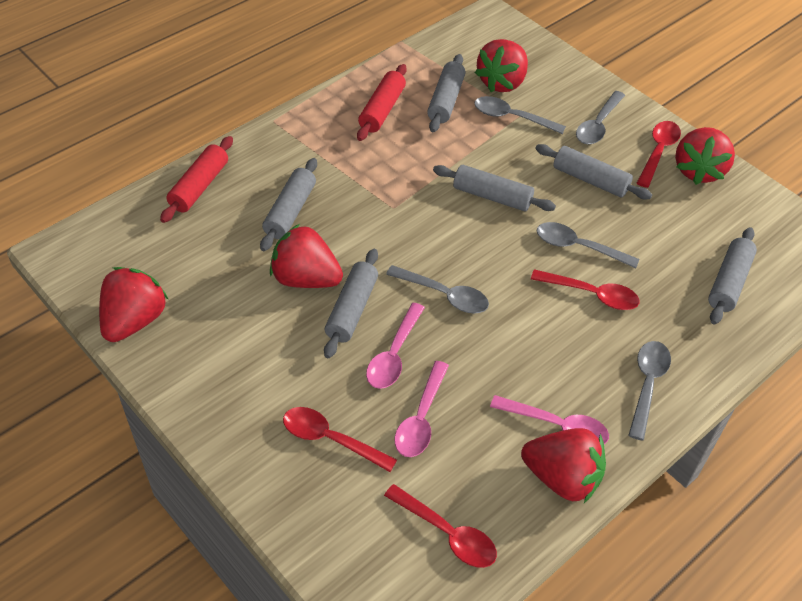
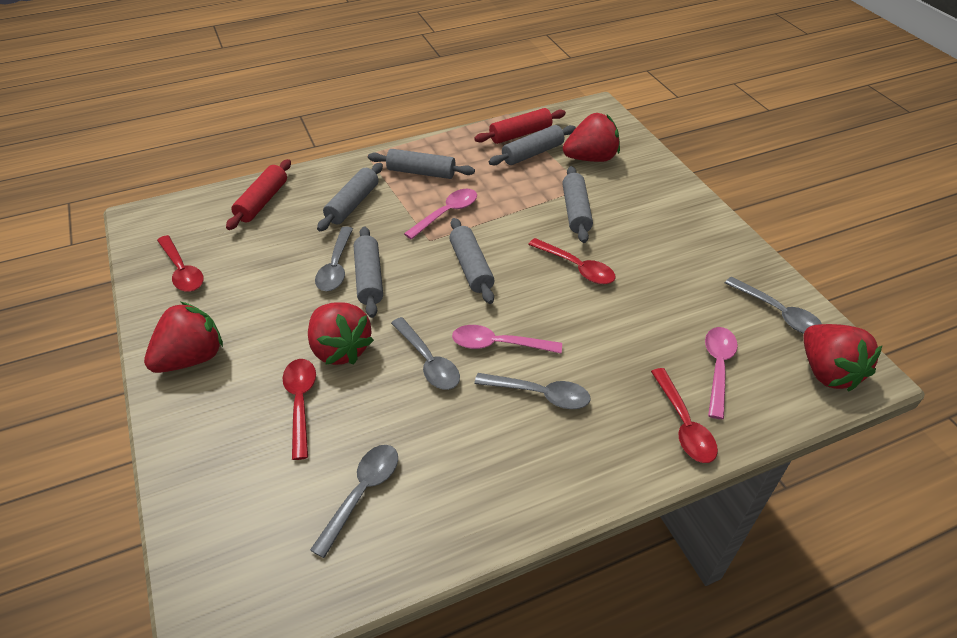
red strawberry: [99,267,168,342] [270,224,343,288] [475,39,528,92] [521,428,606,503] [675,127,735,185] = 5 -> [144,302,223,373] [308,303,374,365] [563,113,620,162] [803,324,882,392] = 4

